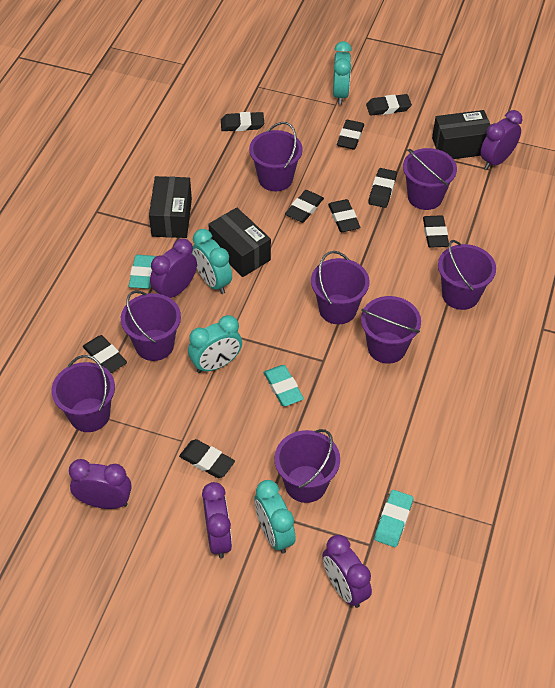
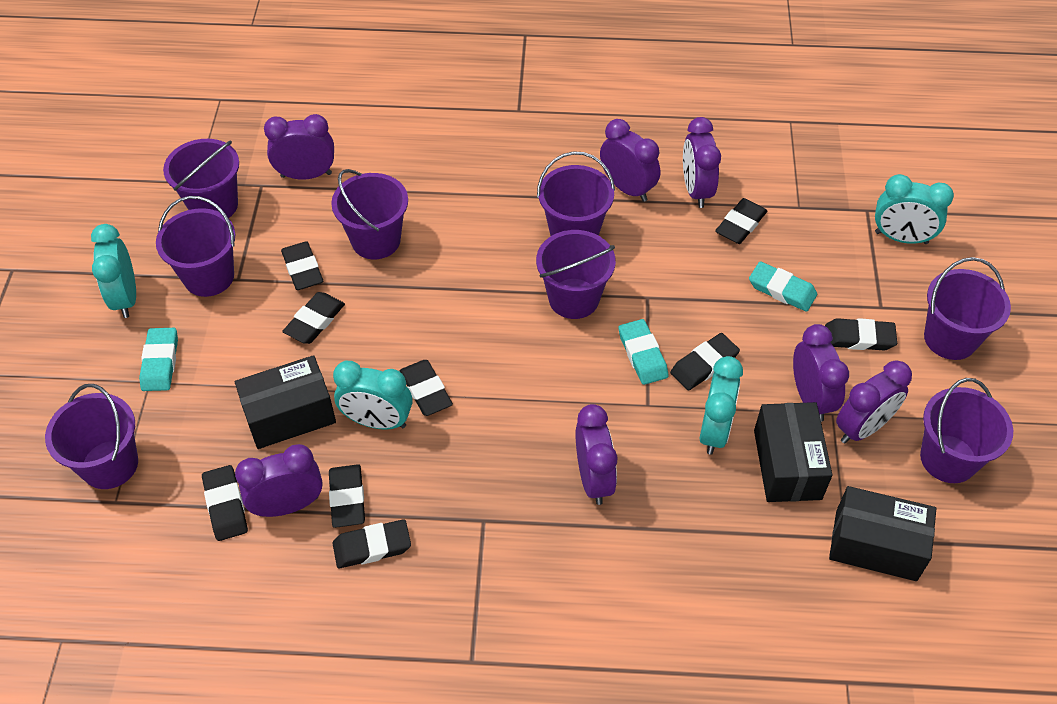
purple clock: [69,459,132,509] [150,239,197,298] [202,482,232,559] [322,535,372,608] [480,110,522,169] = 5 -> [235,444,323,517] [264,114,334,180] [576,404,617,505] [600,119,660,202] [683,117,721,208] [793,324,849,422] [836,361,912,443] = 7

